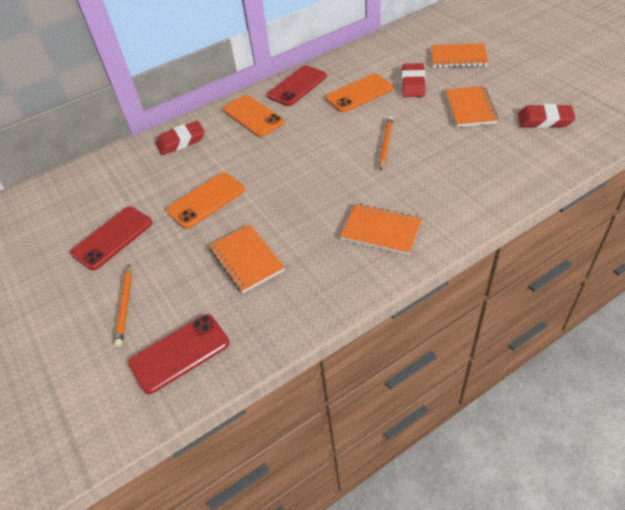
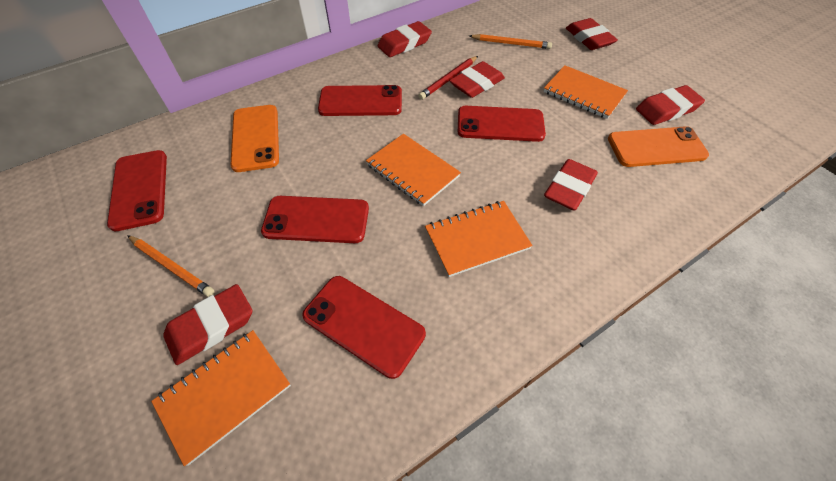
orange phone: [166,173,245,229] [223,95,284,137] [326,74,393,112] = 3 -> [230,105,279,172] [608,126,709,167] = 2
red eraser: [156,121,205,155] [402,63,426,97] [518,104,576,128] = 3 -> [163,284,253,365] [377,21,432,57] [449,61,505,98] [544,159,598,211] [566,18,618,50] [636,85,705,125] = 6
red pencil: none = 0 -> [418,56,478,100] = 1
red phone: [70,207,152,270] [128,314,229,394] [267,65,327,106] = 3 -> [107,150,167,231] [261,196,369,243] [302,276,426,379] [318,85,402,116] [458,106,546,142] = 5

